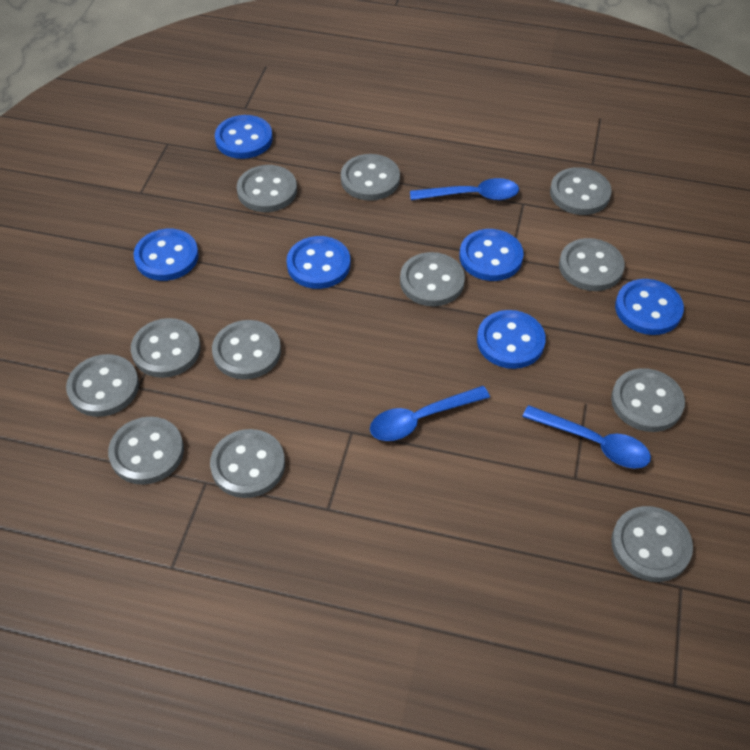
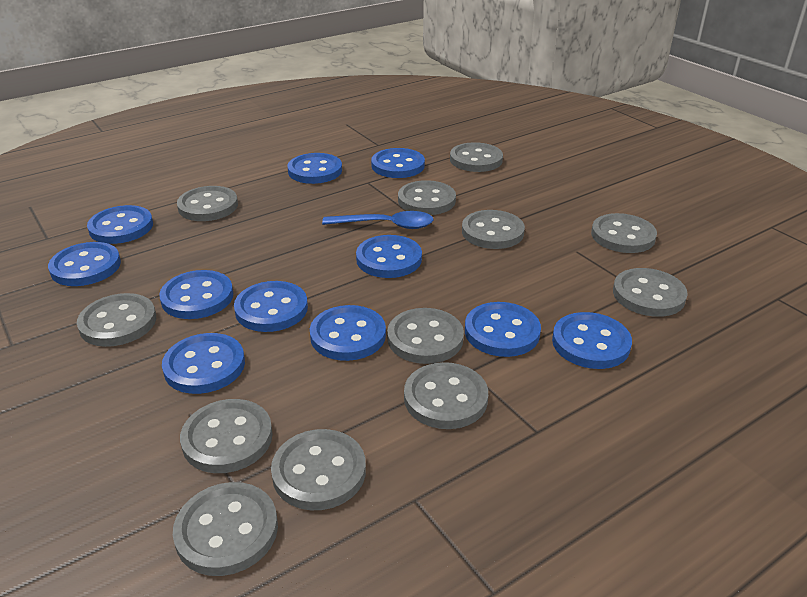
blue button: [134,229,199,281] [215,115,273,159] [287,236,350,289] [459,229,524,281] [477,310,546,369] [615,279,684,335] = 6 -> [48,242,121,286] [87,205,153,244] [159,270,233,319] [162,333,245,394] [234,281,308,332] [288,153,342,184] [310,305,386,361] [356,235,422,278] [371,148,425,178] [465,302,541,357] [552,312,632,369] = 11
blue spoon: [370,386,490,441] [410,178,519,200] [522,405,651,469] = 3 -> [322,211,434,229] = 1

